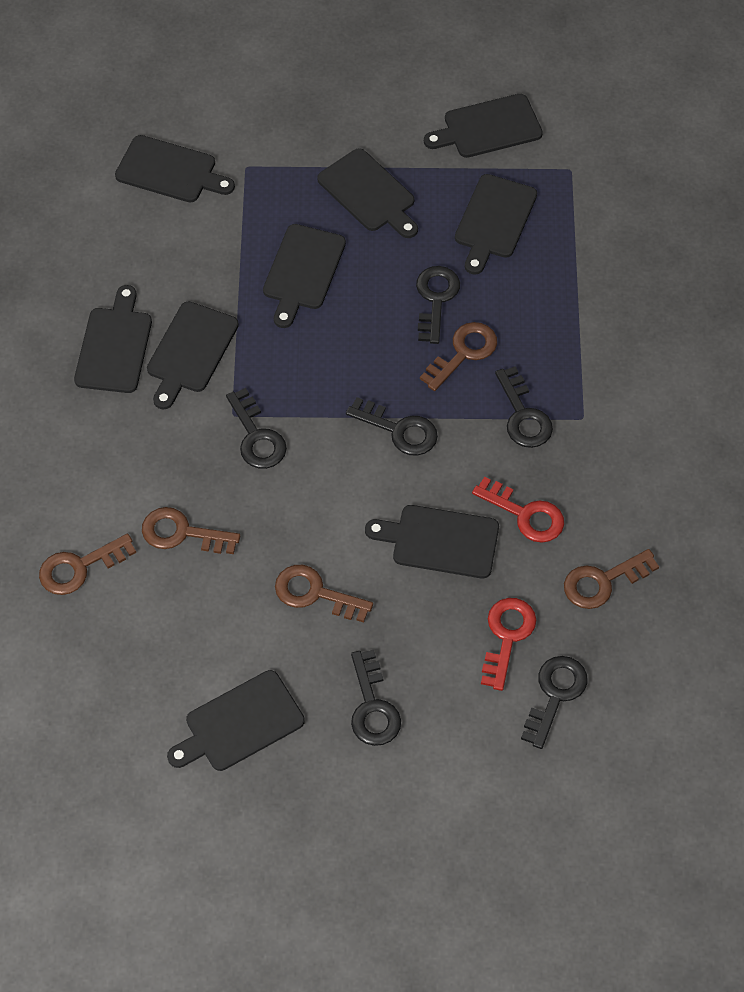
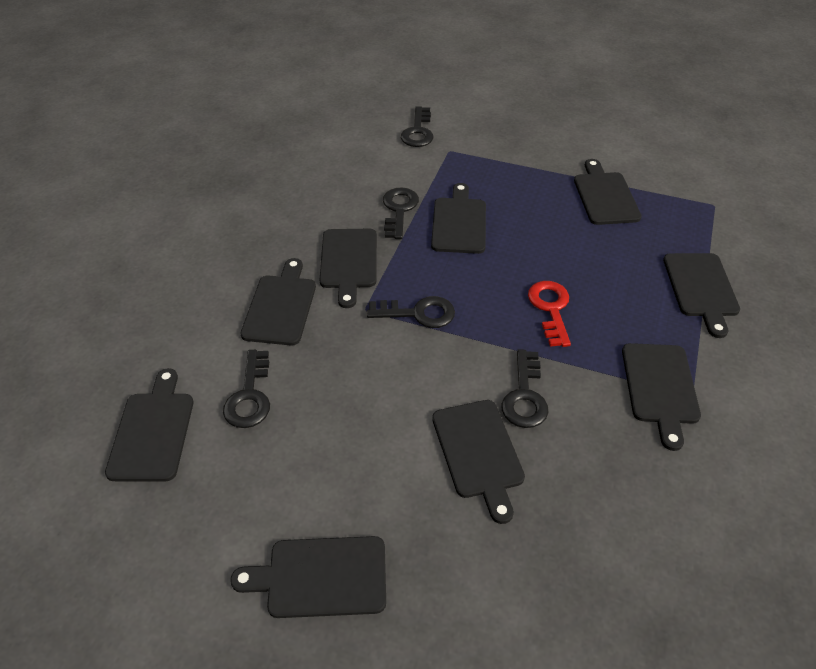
black key: [226,388,287,469] [346,397,438,456] [351,650,401,746] [416,266,460,344] [495,366,553,448] [521,656,588,749] = 6 -> [223,350,270,428] [367,296,455,328] [383,187,419,239] [401,106,433,147] [501,349,549,428] = 5
brown key: [39,534,136,595] [142,507,240,554] [275,565,373,622] [420,322,497,391] [564,549,659,609] = 5 -> none = 0
red key: [472,476,564,543] [481,598,536,691] = 2 -> [528,281,571,347] = 1

